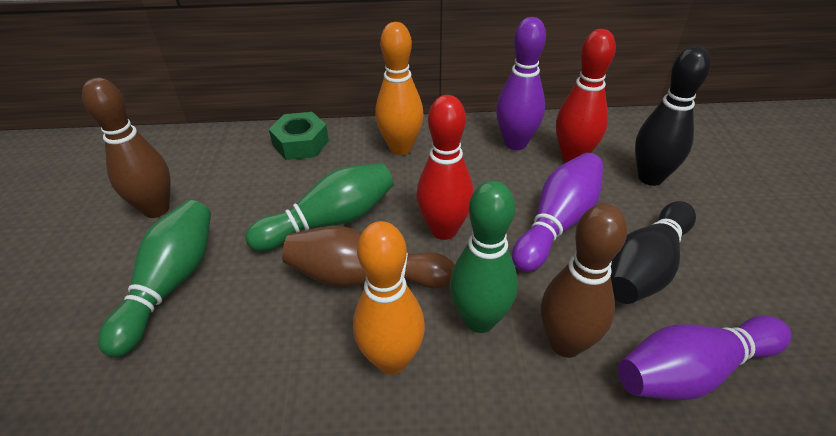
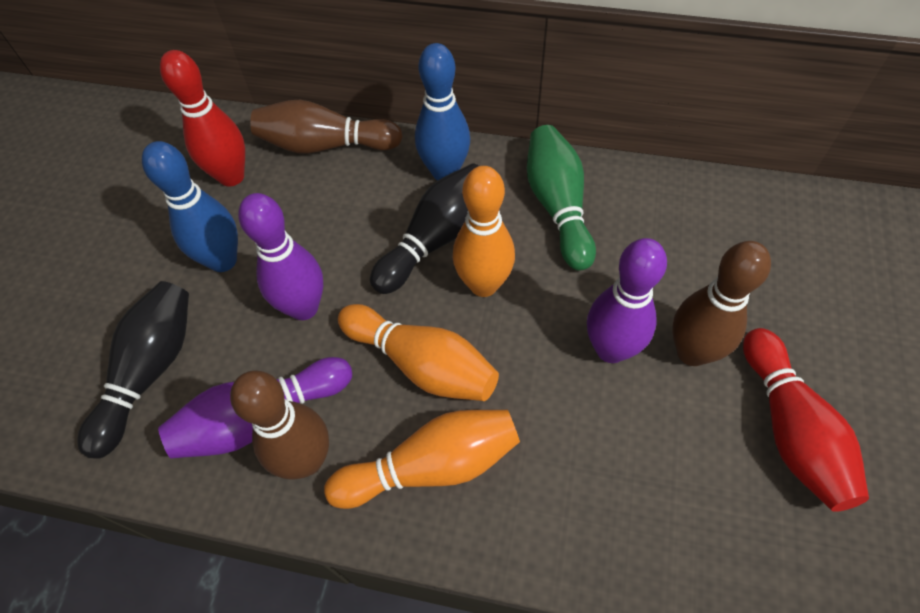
blue bowling pin: none = 0 -> [142,141,238,272] [415,43,470,181] = 2
green bowling pin: [98,200,211,357] [245,163,394,251] [450,181,518,333] = 3 -> [527,125,596,271] = 1
green nut: [269,112,329,160] = 1 -> none = 0
orange bowling pin: [353,221,425,374] [375,22,423,155] = 2 -> [324,410,520,509] [338,304,499,401] [453,166,515,297] = 3

